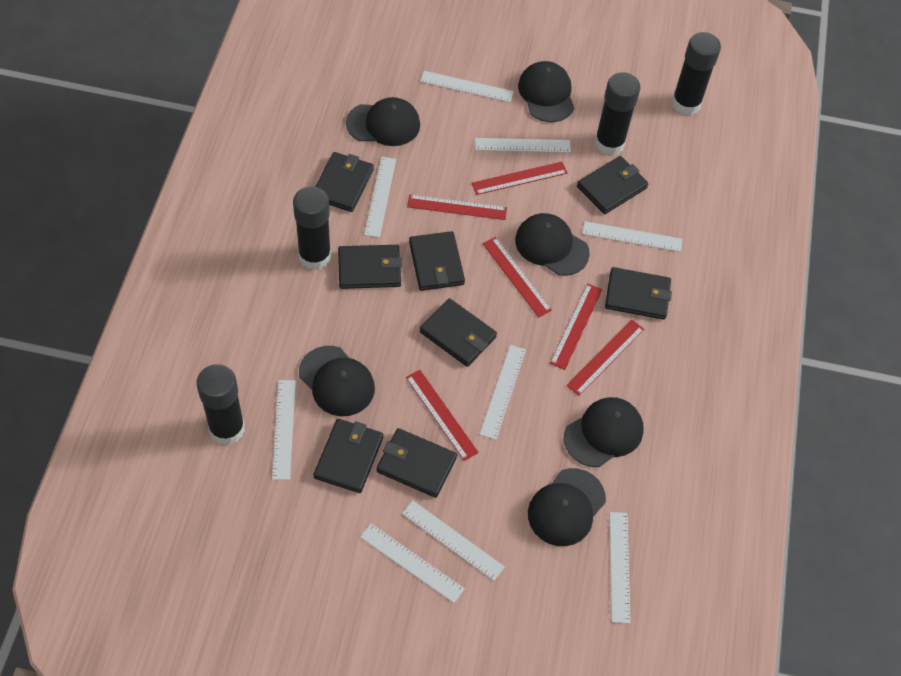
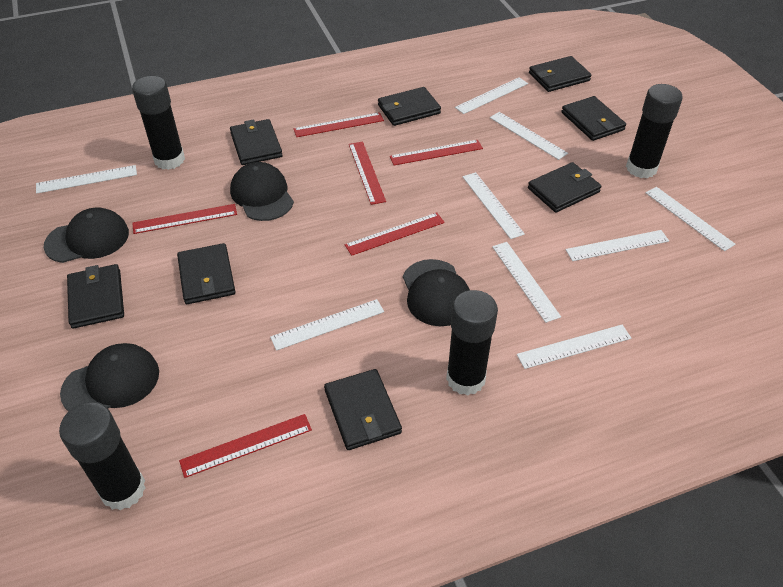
black cap: [299,346,375,416] [346,97,420,146] [515,213,590,276] [518,61,574,122] [528,468,606,546] [564,397,644,467] = 6 -> [43,207,129,263] [60,343,159,411] [230,162,294,221] [403,259,470,326] = 4

